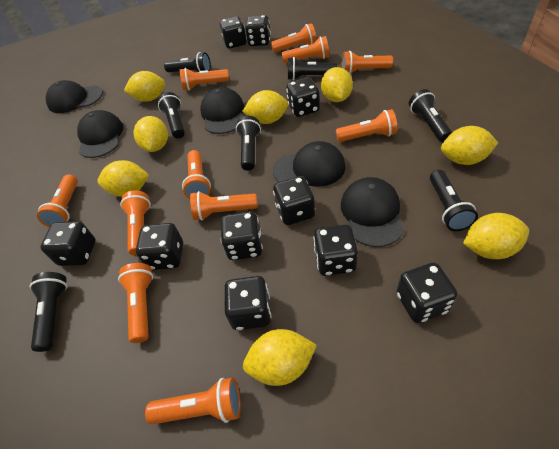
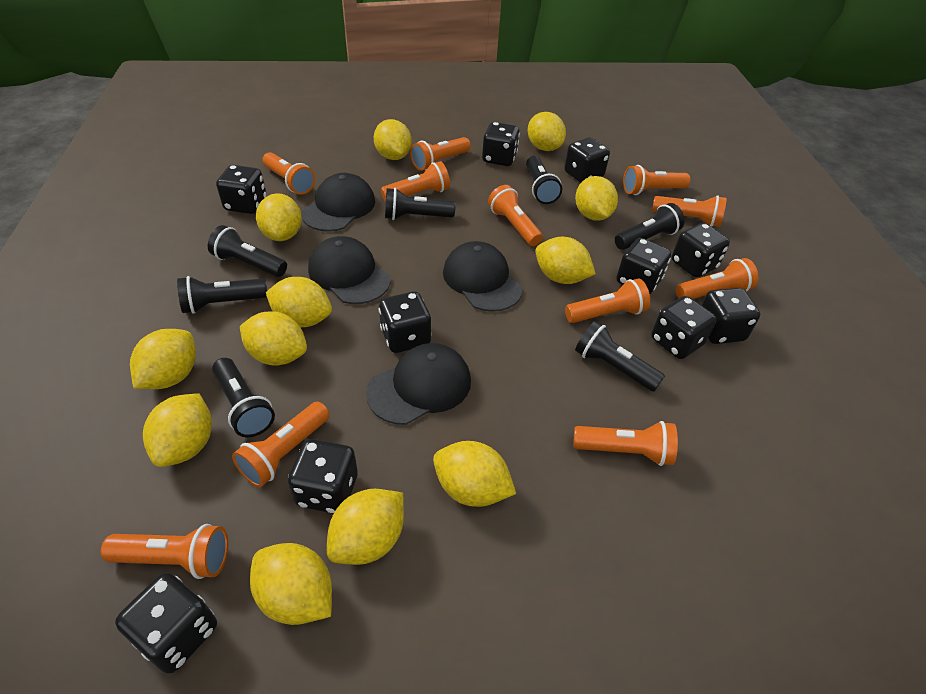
black cap: [45,80,103,113] [77,110,124,158] [200,87,244,134] [273,141,346,187] [341,177,404,247] = 5 -> [301,173,375,232] [308,236,390,304] [366,343,471,425] [443,241,523,312] = 4
yellow lemon: [97,160,149,197] [124,71,165,102] [133,116,168,152] [242,90,289,124] [243,329,317,386] [321,67,353,102] [441,126,498,165] [463,213,529,259] = 8 -> [130,329,196,389] [143,393,212,467] [240,311,307,365] [250,543,332,625] [256,193,302,241] [266,277,332,328] [327,489,404,565] [374,119,412,160] [433,441,516,507] [527,112,566,151] [535,237,596,284] [575,176,618,221] = 12

